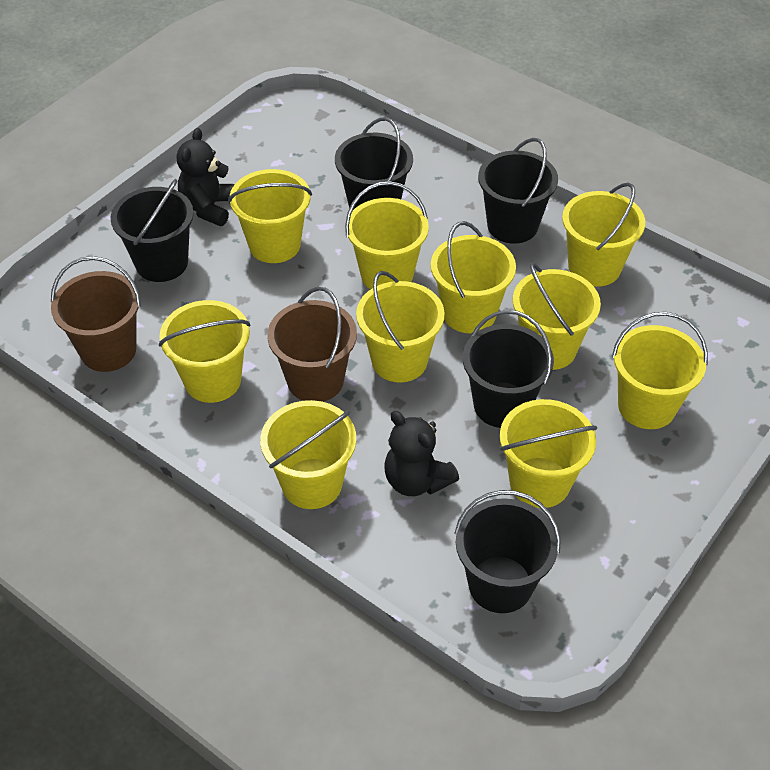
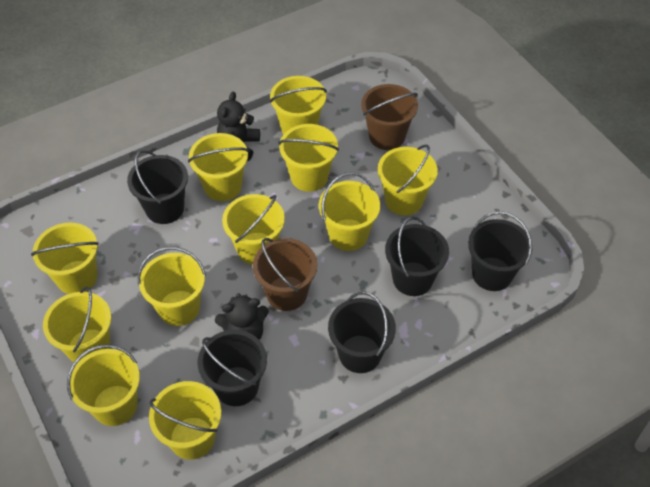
yellow bucket: [159,300,251,403] [228,169,312,263] [260,400,356,509] [345,181,429,290] [356,271,444,383] [431,221,516,333] [500,399,597,508] [513,263,601,370] [562,183,645,287] [612,312,708,429] = 10 -> [31,223,99,294] [43,287,111,363] [67,344,140,426] [138,247,206,326] [149,381,221,460] [188,133,249,201] [222,194,285,265] [269,76,327,134] [278,124,339,192] [319,172,380,251] [378,144,438,215] = 11

